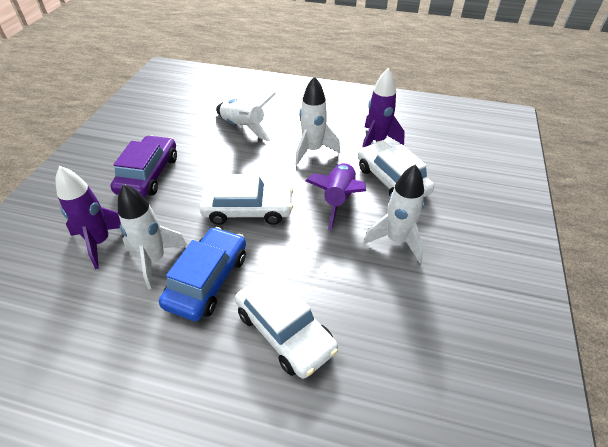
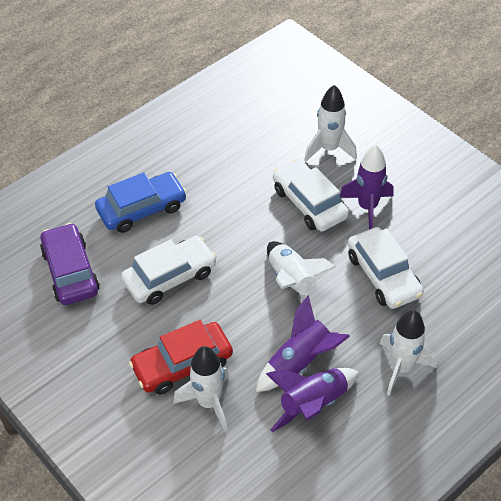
red car: none = 0 -> [129,320,233,395] = 1

